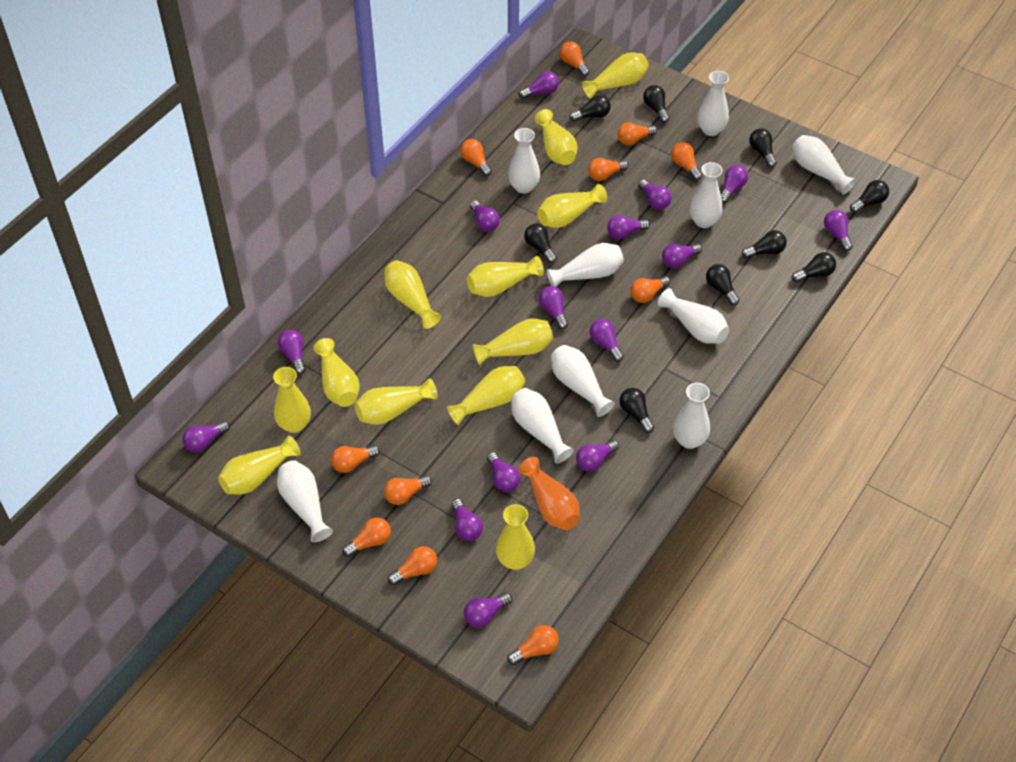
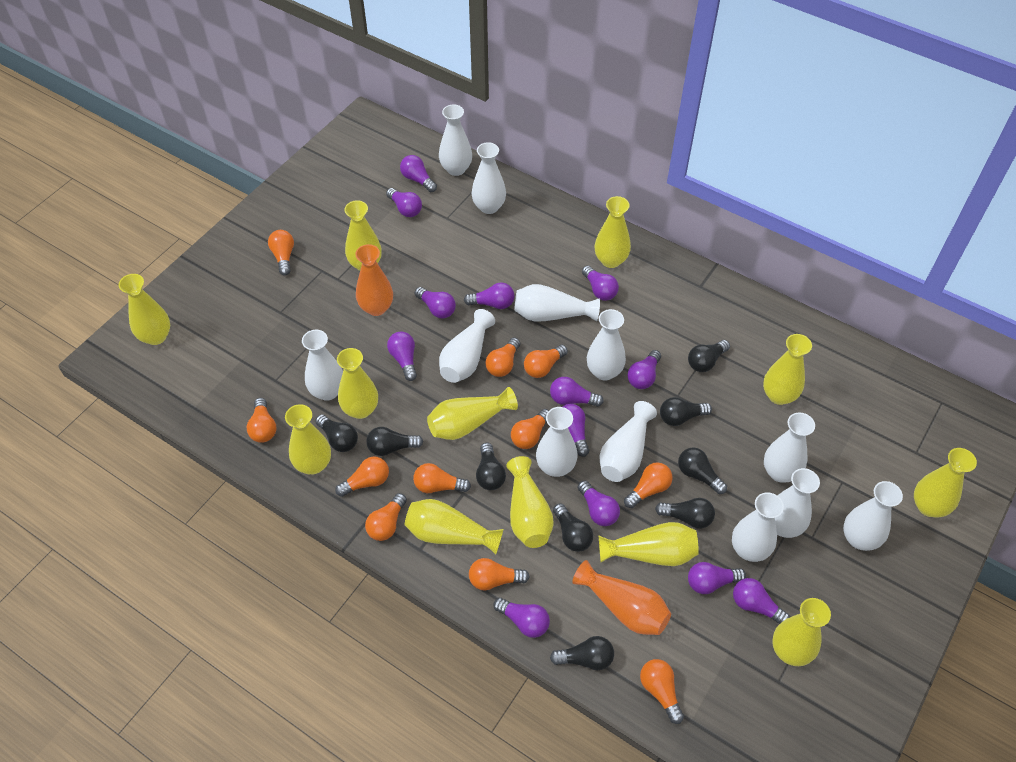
orange vase: [519,457,580,530] = 1 -> [355,244,393,316] [572,560,671,635] = 2
purple light bulb: [182,421,230,452] [278,330,306,375] [451,499,483,541] [464,592,512,627] [470,200,500,232] [487,452,520,492] [519,71,559,99] [539,286,568,329] [576,440,619,472] [590,319,624,362] [607,215,650,239] [638,180,671,210] [662,244,702,268] [721,165,748,203] [824,210,853,251] = 15 -> [386,188,422,217] [387,331,417,381] [400,155,437,192] [415,287,456,319] [464,282,514,309] [493,598,550,638] [550,377,604,407] [563,404,589,457] [578,480,620,526] [582,265,619,301] [628,350,661,389] [688,562,746,594] [733,578,790,624] = 13
white vase: [277,460,333,542] [508,128,540,194] [511,388,574,463] [547,243,624,287] [551,345,615,417] [658,288,729,344] [673,383,710,449] [689,162,723,228] [697,71,729,136] [792,135,857,195] = 10 -> [302,330,343,401] [439,105,472,176] [439,309,495,383] [472,142,506,214] [514,284,600,322] [536,407,578,477] [587,309,626,381] [600,401,657,482] [732,492,784,562] [764,412,815,483] [775,468,820,538] [843,481,903,551] = 12

